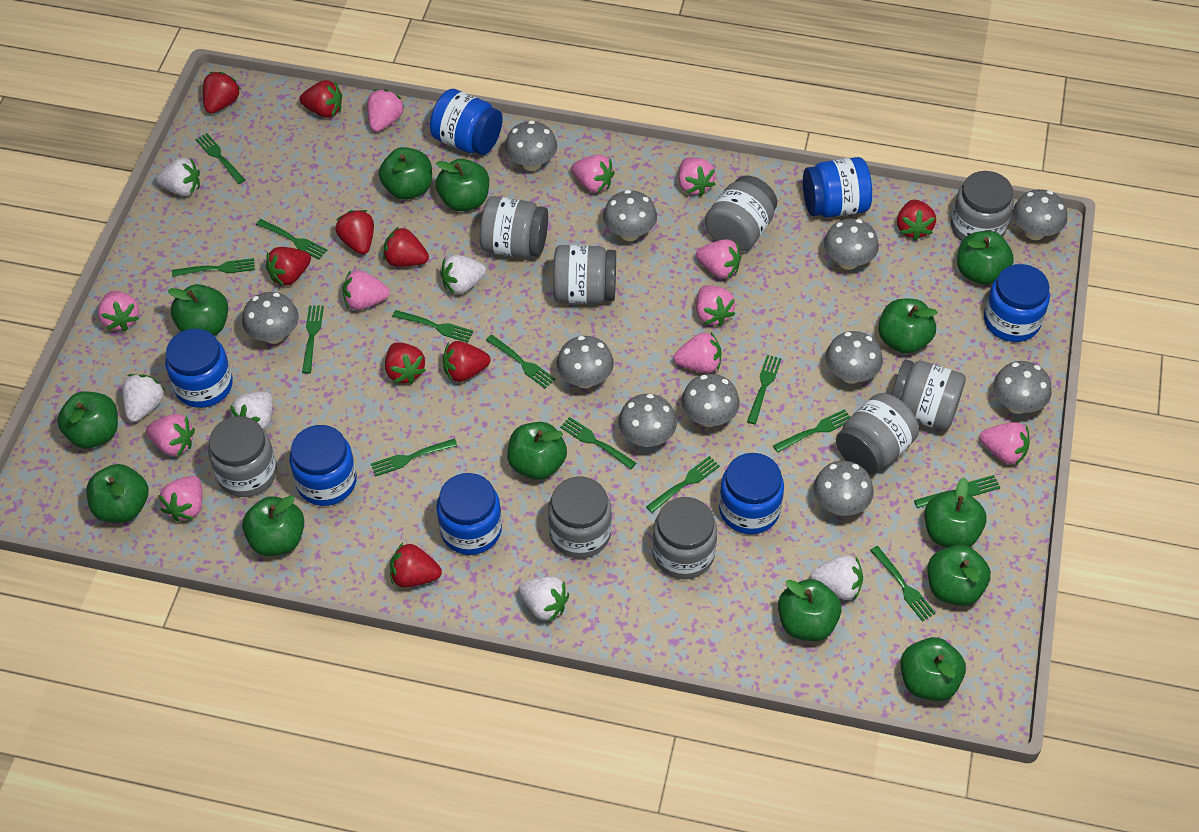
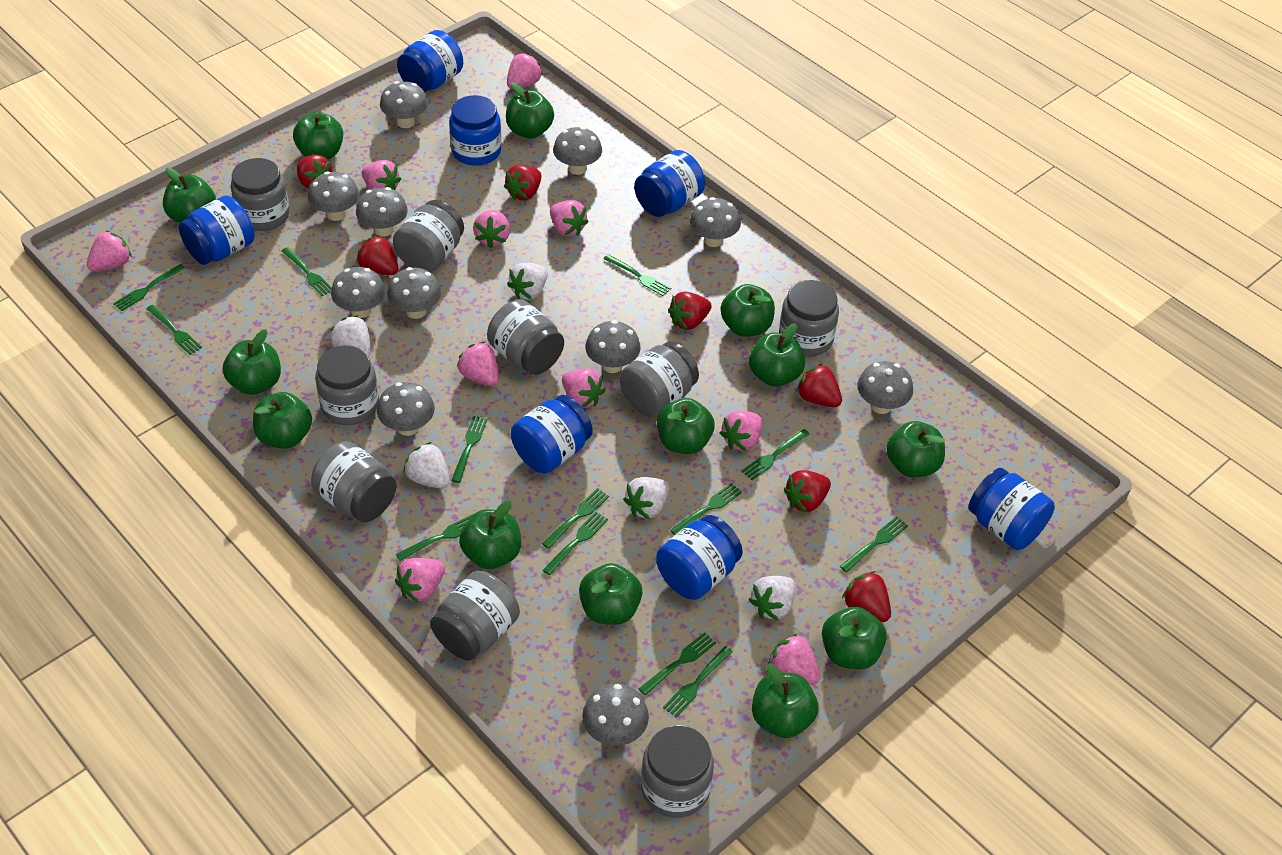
pink strawberry: [98,291,139,331] [146,414,195,456] [159,476,202,522] [342,270,390,310] [367,89,404,132] [571,155,615,193] [674,332,722,373] [679,157,716,196] [696,239,741,279] [696,285,735,326] [980,422,1030,465] = 11 -> [87,231,132,271] [362,160,401,190] [395,558,445,603] [457,341,499,386] [473,210,510,248] [507,53,543,89] [550,200,589,236] [562,368,606,408] [720,411,763,451] [768,633,820,685] = 10
red strawberry: [203,72,241,114] [266,247,311,286] [300,80,342,117] [336,210,374,255] [383,227,429,267] [385,342,426,384] [390,543,442,587] [443,341,490,382] [897,199,936,241] = 9 -> [297,155,333,189] [356,235,399,275] [504,165,541,200] [668,291,712,330] [784,470,831,512] [797,364,842,407] [842,571,891,622] = 7
white strawberry: [122,374,165,422] [155,158,200,196] [230,391,273,430] [440,255,486,294] [518,576,569,622] [811,555,863,600] = 6 -> [330,315,371,357] [403,442,450,489] [507,262,548,300] [623,477,669,519] [748,576,795,621] = 5

